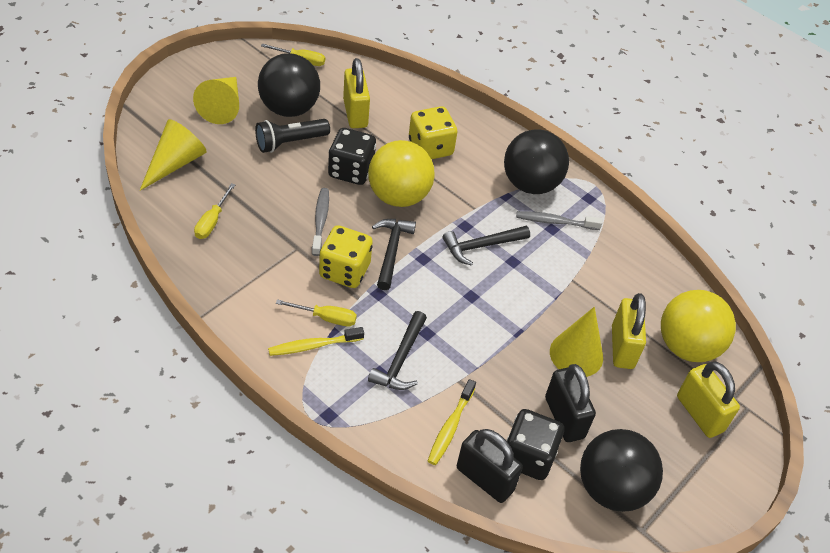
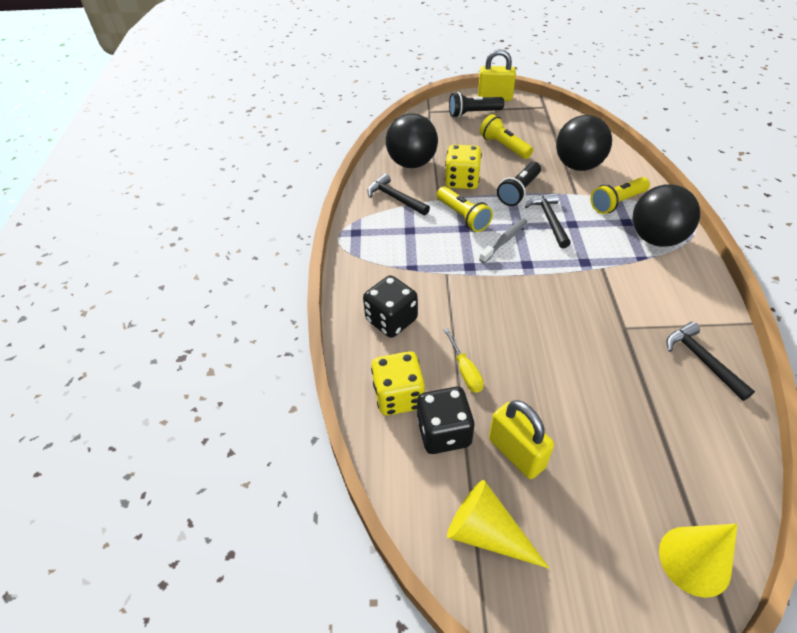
black flashlight: [255,119,330,153] = 1 -> [449,92,504,118] [497,162,541,206] = 2
black padlock: [457,429,523,503] [545,364,596,442] = 2 -> none = 0
grey toothbrush: [312,188,329,256] [516,211,602,230] = 2 -> [479,218,528,263] = 1
yellow ball: [368,140,435,207] [661,290,736,362] = 2 -> none = 0
yellow cone: [140,119,207,191] [193,77,239,124] [550,307,603,377] = 3 -> [447,480,549,568] [659,524,737,598] = 2
yellow flashlight: none = 0 -> [437,186,493,232] [479,114,533,159] [591,177,650,214] = 3
yellow padlock: [343,58,370,128] [612,293,646,369] [677,362,740,438] = 3 -> [478,49,516,101] [489,400,554,479] = 2
yellow screwdriver: [194,183,235,239] [261,43,325,66] [276,299,357,326] = 3 -> [443,328,484,392] = 1
yellow toothbrush: [268,327,364,356] [428,379,476,465] = 2 -> none = 0

